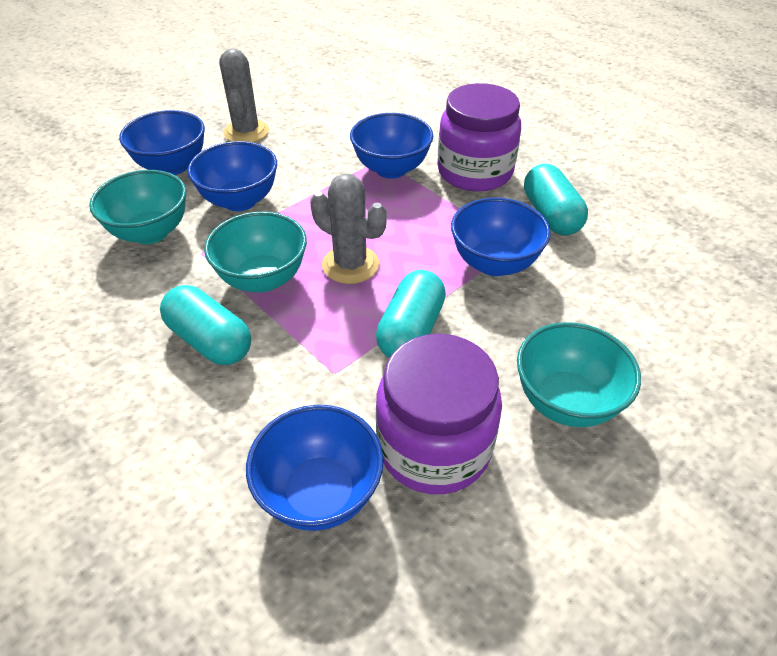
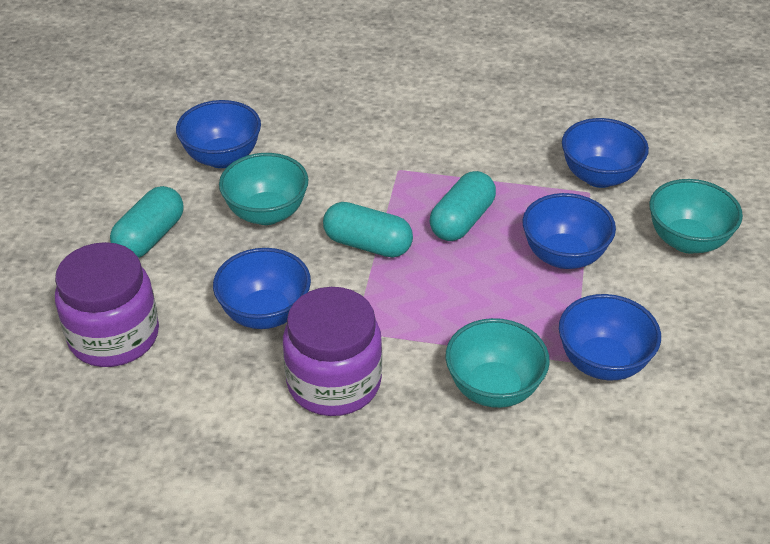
grey cactus: [219,48,269,142] [310,173,387,284] = 2 -> none = 0

